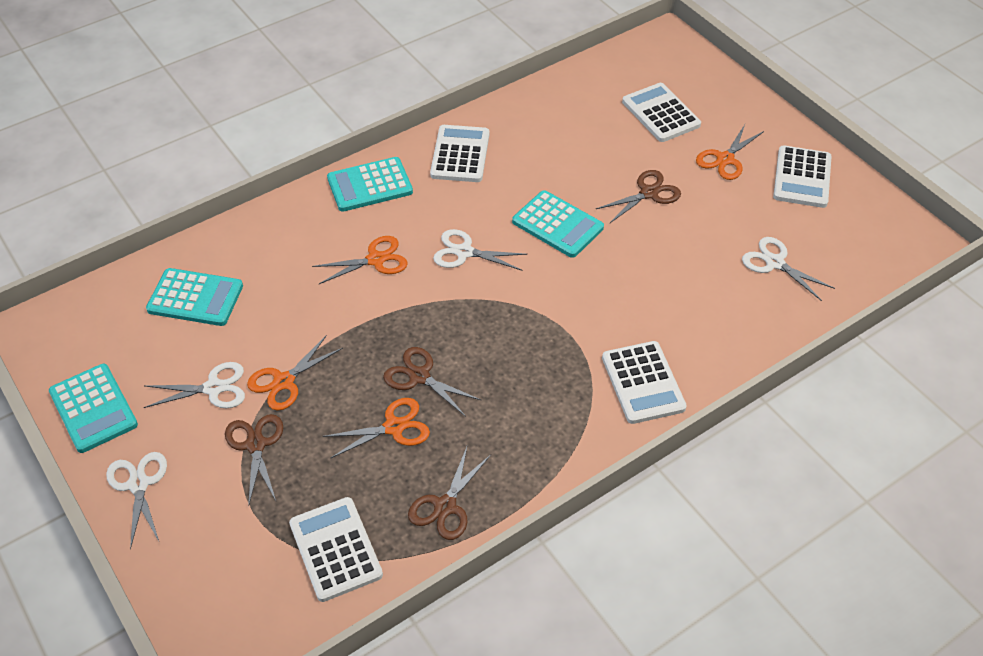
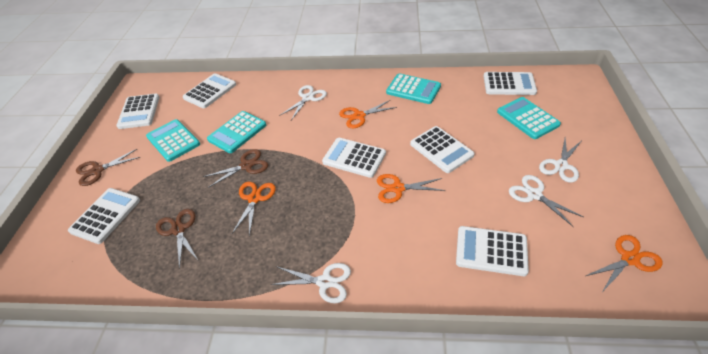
brown scissors: [225,414,283,507] [383,347,481,417] [408,447,491,540] [596,170,681,223] = 4 -> [76,149,140,186] [156,209,198,269] [203,149,268,188] = 3
white calculator: [289,497,383,602] [430,125,489,182] [602,341,687,424] [622,83,701,142] [773,145,831,208] = 5 -> [68,188,140,244] [116,94,160,129] [183,73,236,108] [322,138,386,178] [410,126,474,173] [456,226,529,276] [484,72,537,95] = 7

